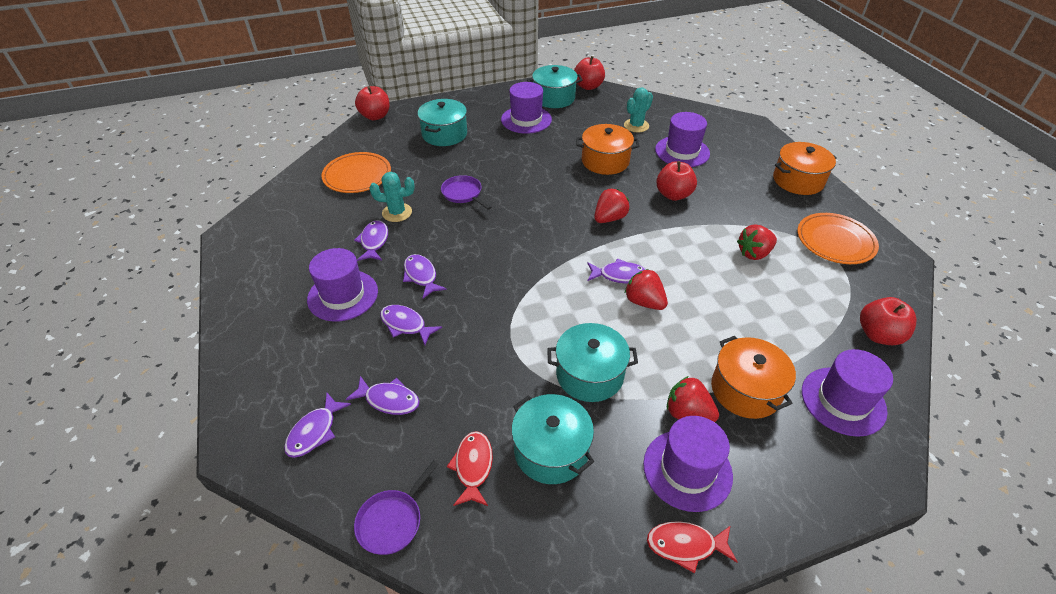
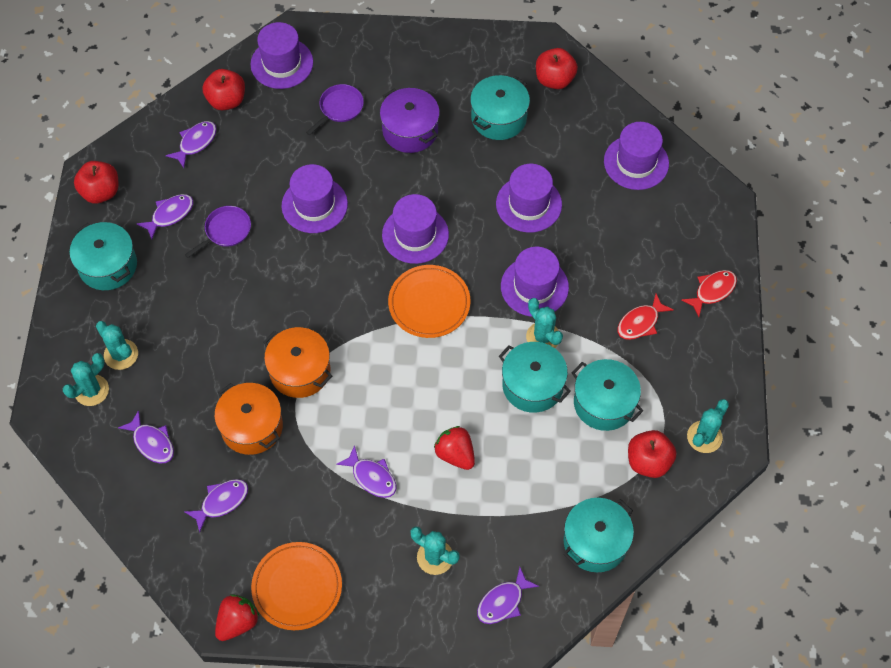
orange pot: [576,124,639,175] [711,336,796,419] [773,142,837,195] = 3 -> [214,383,283,455] [263,327,332,398] = 2
purple hat: [307,248,378,322] [501,82,552,134] [643,416,733,512] [655,112,710,167] [802,349,893,437] = 5 -> [250,22,313,89] [282,164,348,233] [382,194,449,264] [496,164,562,233] [501,247,569,317] [604,122,669,190] = 6
purple pot: none = 0 -> [380,88,440,153] = 1
red strawberry: [594,188,629,223] [624,269,668,310] [667,376,719,422] [737,224,777,260] = 4 -> [215,595,259,641] [434,426,475,470] = 2
turquoise cactus: [369,172,415,222] [624,87,653,132] = 2 -> [63,353,109,406] [96,321,138,370] [410,526,460,575] [526,298,563,348] [687,399,729,453] = 5
turquoise pot: [417,99,467,146] [511,394,594,484] [527,65,583,108] [547,323,638,402] = 4 -> [70,222,137,290] [470,75,530,140] [499,342,571,413] [564,498,634,572] [572,359,643,431] = 5

